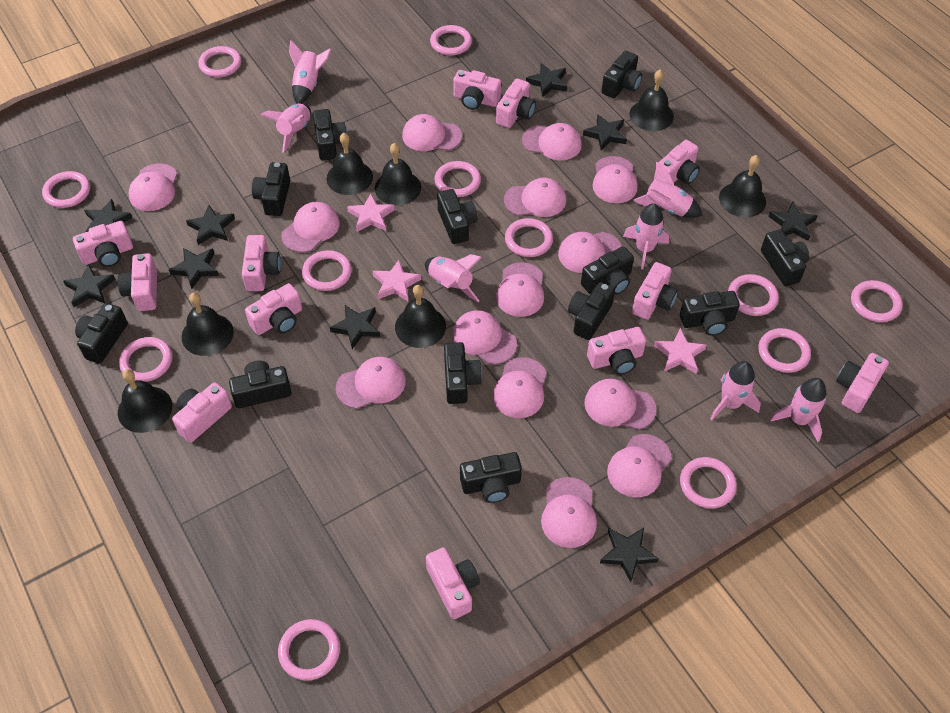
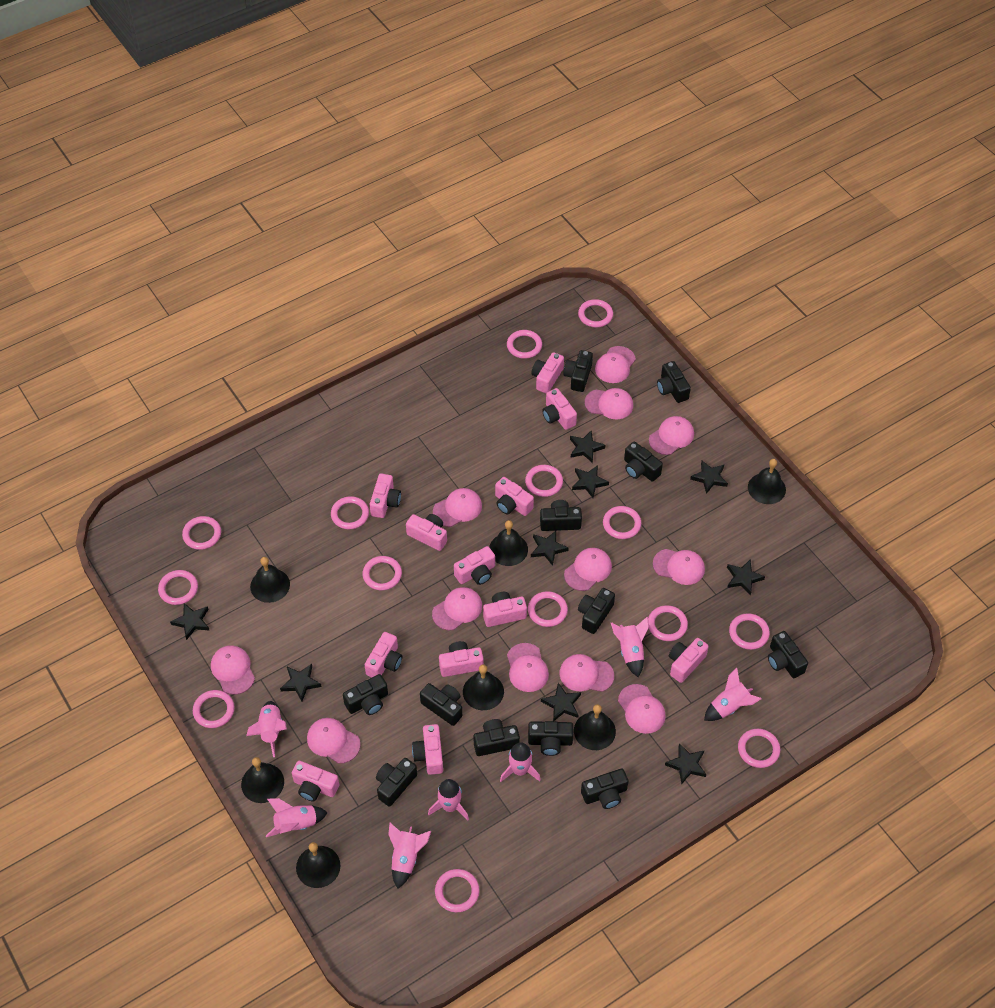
pink cap: [129,163,177,211] [281,202,340,253] [336,357,406,409] [402,114,462,151] [453,310,517,365] [493,357,547,418] [496,262,544,317] [504,178,566,217] [522,123,582,161] [541,477,597,548] [558,232,622,273] [584,379,656,430] [592,156,638,203] [607,434,672,498] = 14 -> [211,645,255,695] [307,718,360,764] [432,587,482,630] [433,488,482,527] [507,643,549,692] [560,654,614,692] [564,548,612,591] [585,388,633,419] [595,346,636,383] [618,684,666,734] [649,416,694,455] [653,549,705,585] = 12
pink ring: [42,171,90,208] [119,337,172,382] [198,46,241,77] [278,619,340,681] [302,250,352,291] [430,25,472,56] [435,161,481,197] [505,218,553,257] [680,457,737,509] [728,274,779,316] [758,328,811,373] [851,280,903,322] = 12 -> [158,570,198,605] [182,516,221,550] [193,690,235,728] [331,496,369,529] [363,556,402,590] [435,869,480,912] [507,330,542,359] [525,465,563,497] [528,591,568,627] [578,299,613,327] [603,506,641,539] [648,605,688,641] [729,613,770,650] [738,729,780,768] = 14
pink star: [347,193,395,232] [372,260,421,301] [654,328,707,374] = 3 -> none = 0

